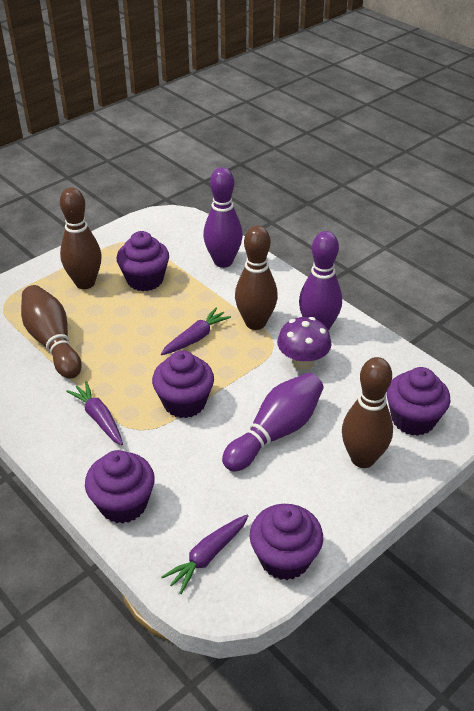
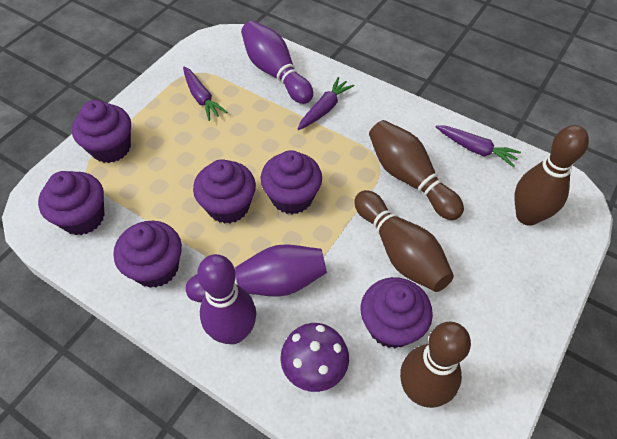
purple cupcake: [85,450,155,524] [117,231,169,291] [152,350,214,418] [250,504,323,580] [386,367,450,436] = 5 -> [38,171,105,235] [72,100,131,163] [113,221,182,288] [193,159,256,224] [261,150,322,214] [361,277,433,348] = 6

